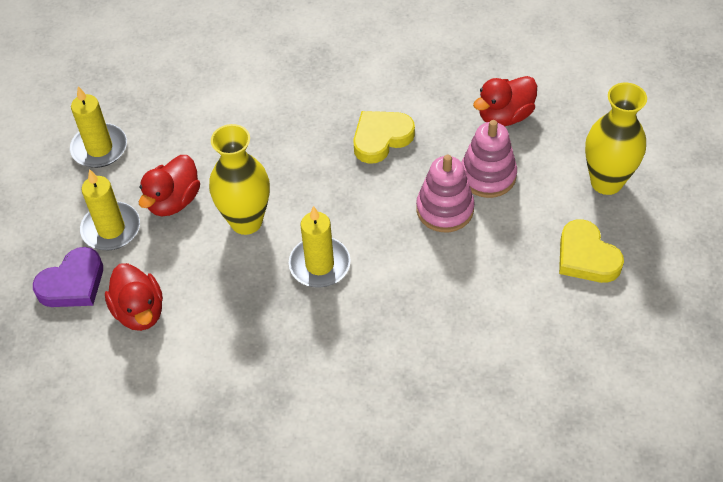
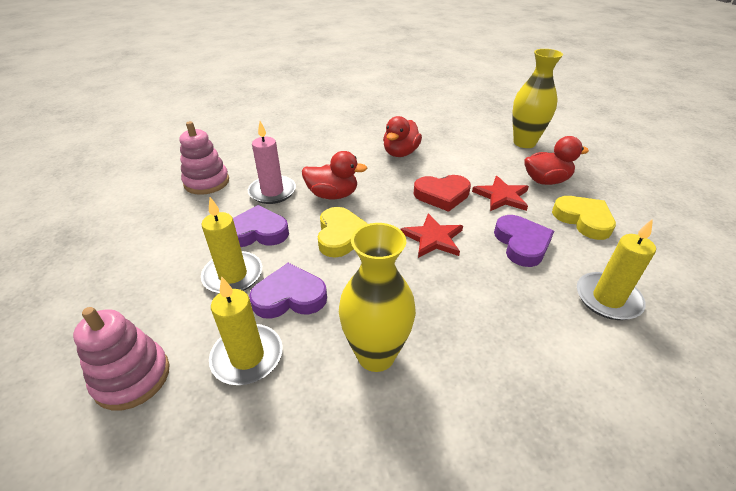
pink candle: none = 0 -> [248,121,296,204] = 1
purple heart: [33,247,103,307] = 1 -> [233,205,289,247] [249,263,327,319] [494,215,554,267] = 3
red heart: none = 0 -> [414,175,471,212] = 1
red star: none = 0 -> [401,213,463,258] [472,176,529,211] = 2

